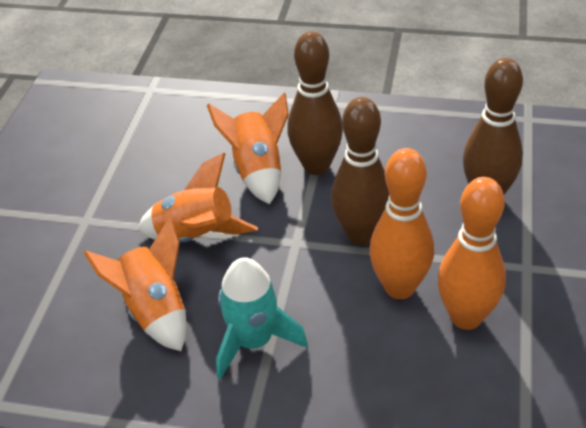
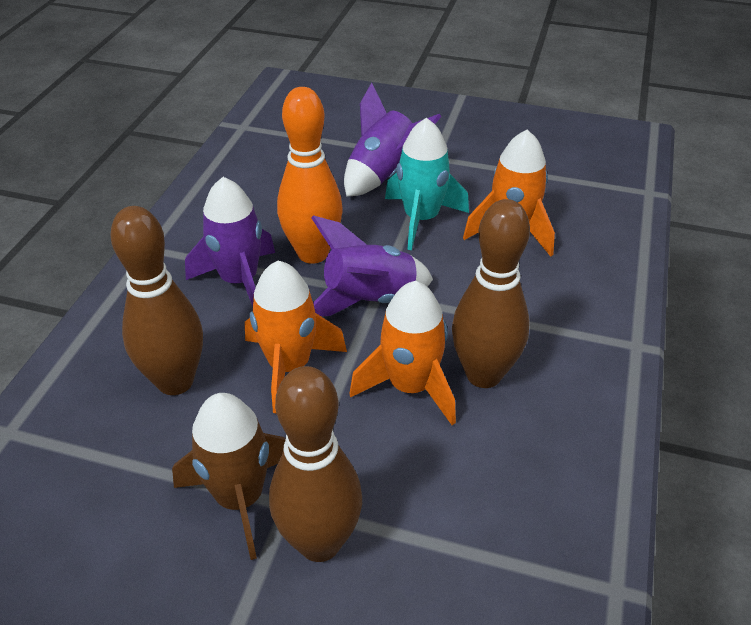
brown rocket: none = 0 -> [172,393,286,560] = 1
orange bowling pin: [369,148,434,299] [438,177,506,330] = 2 -> [277,87,342,264] = 1
purple rocket: none = 0 -> [185,177,275,306] [311,215,433,316] [344,83,441,197] = 3

